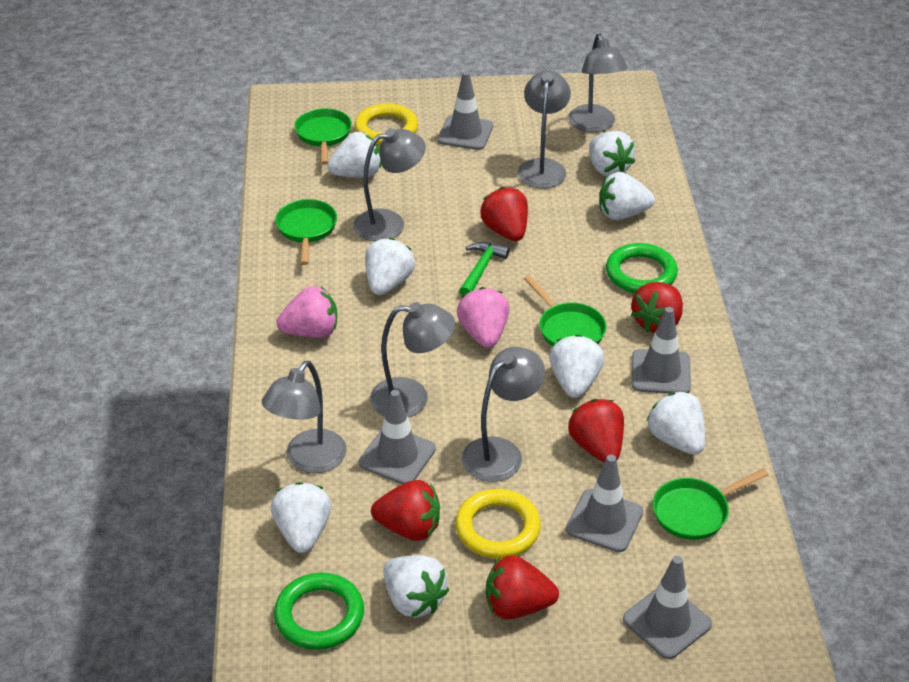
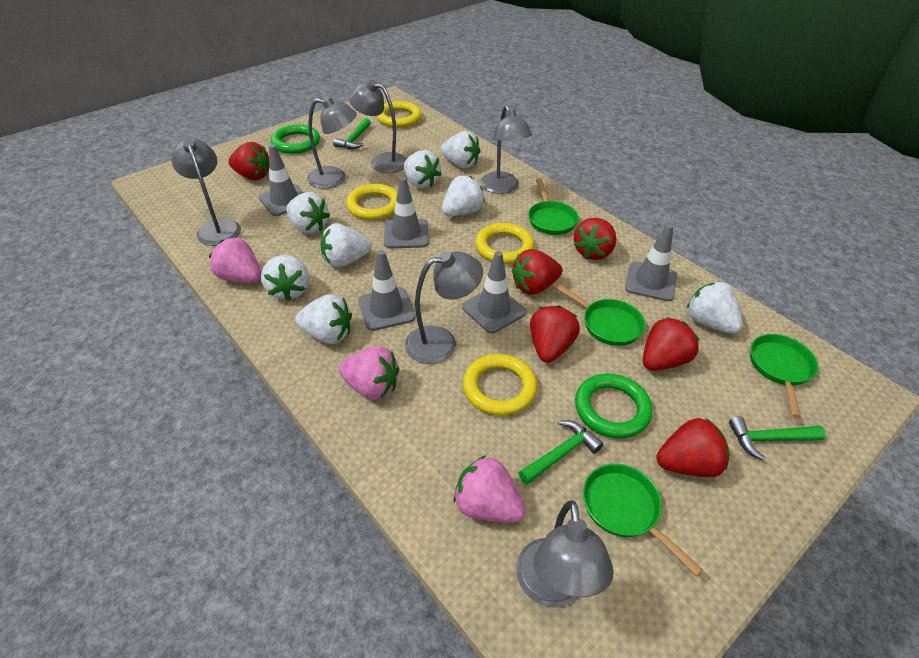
green hammer: [459,242,510,295] = 1 -> [333,118,371,149] [518,420,603,485] [729,416,826,460] = 3
pink strawberry: [276,286,337,338] [457,287,509,348] = 2 -> [209,238,261,283] [339,346,399,400] [454,455,526,523] = 3
red strawberry: [371,480,440,541] [480,187,528,241] [486,555,559,619] [568,399,624,463] [631,282,683,333] = 5 -> [228,142,269,180] [512,249,563,295] [530,305,580,363] [574,218,616,260] [643,317,699,371] [656,418,730,477] = 6
yellow ring: [354,103,418,145] [455,489,541,559] = 2 -> [346,184,398,220] [377,101,422,128] [463,354,537,416] [475,223,534,264] = 4

